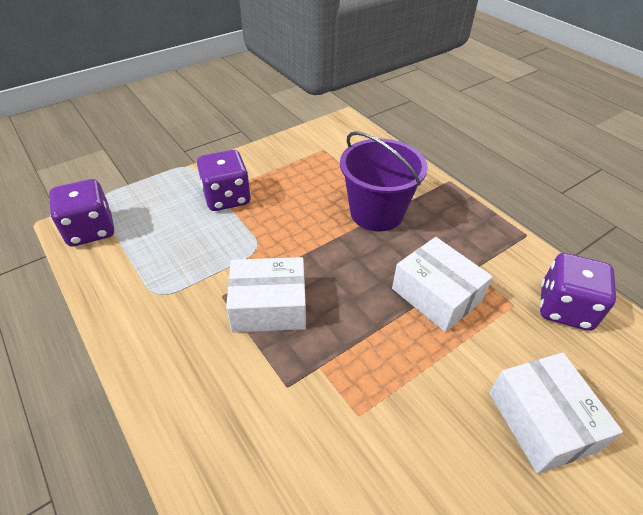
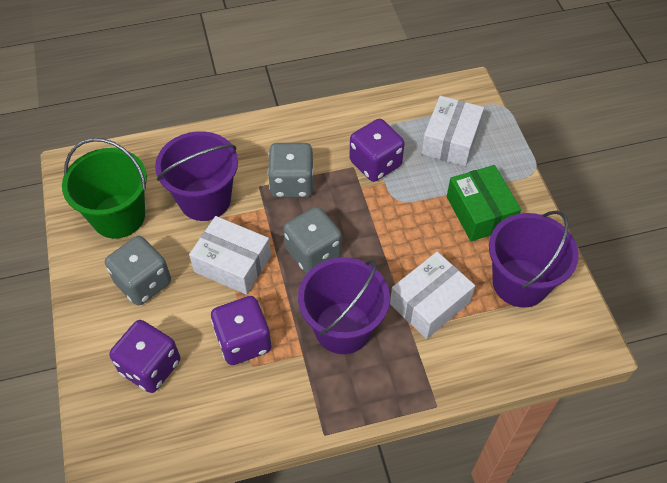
green box: none = 0 -> [447,165,521,241] = 1
green bucket: none = 0 -> [62,138,147,239] = 1
grey dice: none = 0 -> [105,236,171,305] [268,143,314,198] [283,207,342,274] = 3
purple bucket: [340,131,428,231] = 1 -> [155,131,238,221] [298,257,390,354] [489,210,579,308] = 3

